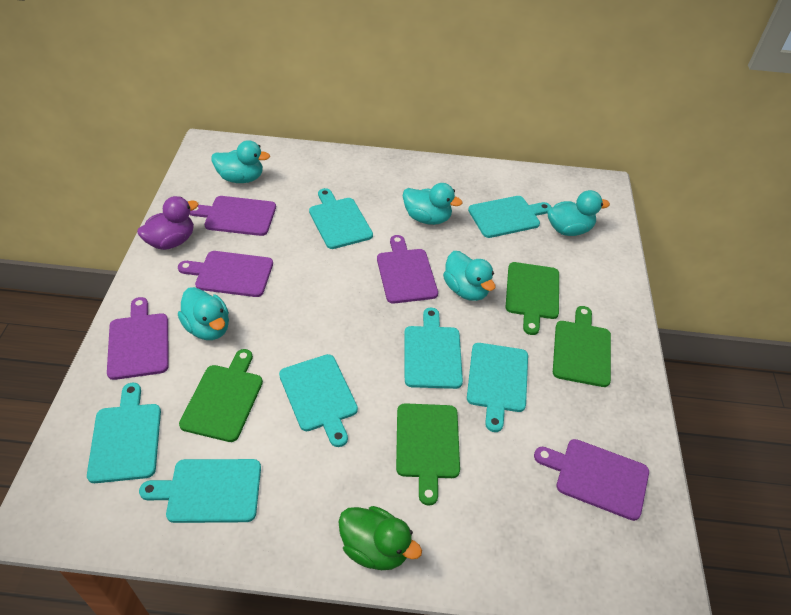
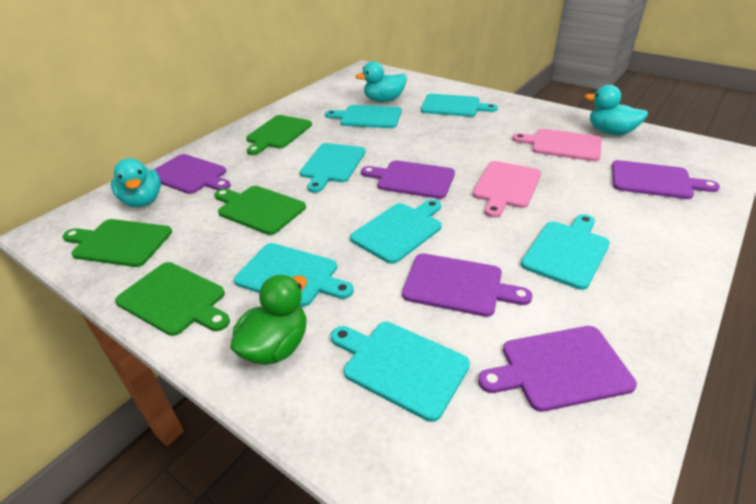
pink cutting board: none = 0 -> [472,161,541,218] [512,129,602,161] = 2
purple duck: [137,196,199,250] = 1 -> none = 0
turquoise duck: [178,287,229,340] [211,140,270,183] [403,183,463,225] [443,251,495,301] [547,190,610,236] = 5 -> [111,158,161,207] [355,61,407,102] [585,85,648,135] = 3

